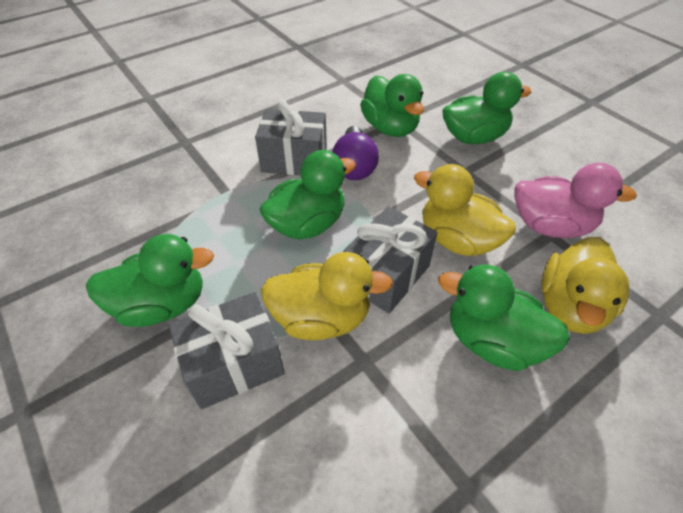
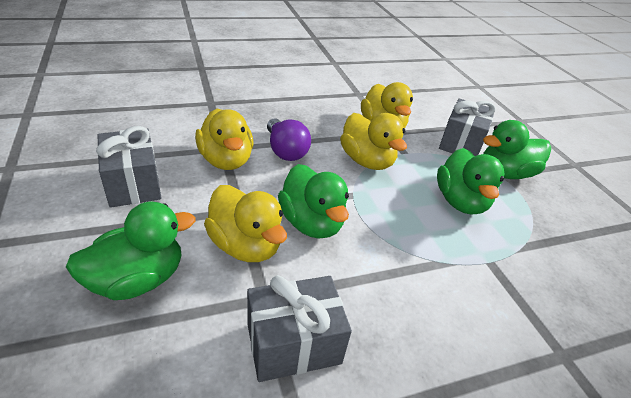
green duck: [86,234,214,327] [259,150,356,239] [360,74,424,137] [438,265,570,371] [442,72,531,144] = 5 -> [66,202,195,300] [278,164,349,239] [437,148,505,215] [483,120,551,179] = 4
pink duck: [514,163,637,238] = 1 -> none = 0
yellow duck: [261,252,393,341] [414,164,516,256] [541,237,629,334] = 3 -> [195,108,253,170] [204,185,287,262] [340,113,407,170] [361,82,413,128] = 4

